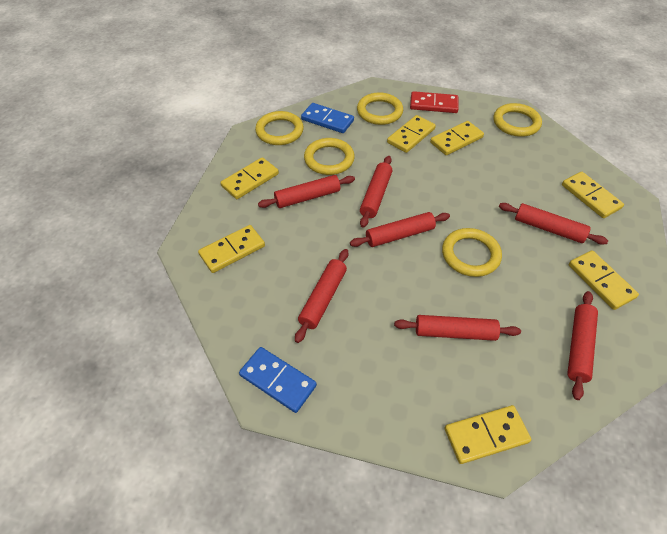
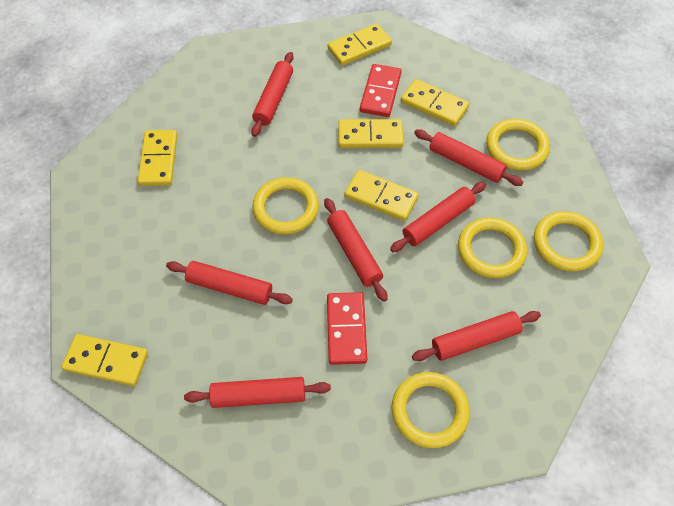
blue domino: [239,347,317,413] [301,103,354,133] = 2 -> none = 0
red domino: [410,91,459,113] = 1 -> [327,292,367,365] [360,64,401,117] = 2
yellow domino: [198,225,265,273] [220,157,279,199] [387,115,436,153] [430,121,484,155] [445,405,531,464] [562,172,624,218] [569,250,639,310] = 7 -> [61,334,148,386] [138,130,177,186] [328,24,392,66] [338,119,404,148] [344,170,419,221] [401,79,469,126] = 6

